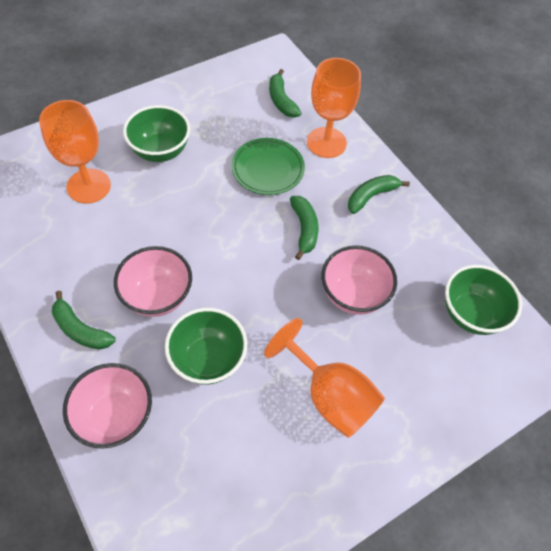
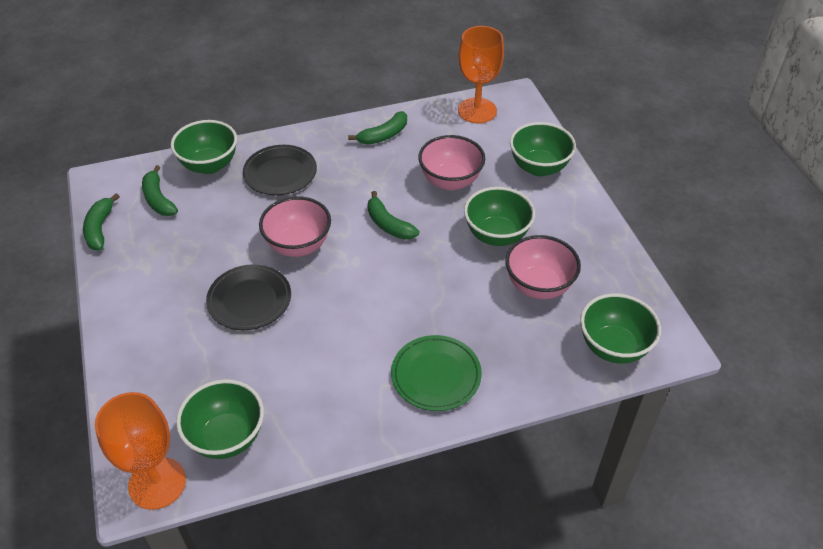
black plate: none = 0 -> [206,264,291,330] [243,145,317,195] = 2
green bowl: [123,105,190,162] [165,308,247,385] [445,265,522,335] = 3 -> [171,120,237,174] [176,379,264,459] [464,187,535,246] [510,122,576,176] [580,293,661,364] = 5
orange goblet: [39,100,111,204] [264,318,385,438] [307,58,361,158] = 3 -> [95,392,186,510] [458,26,504,123] = 2

